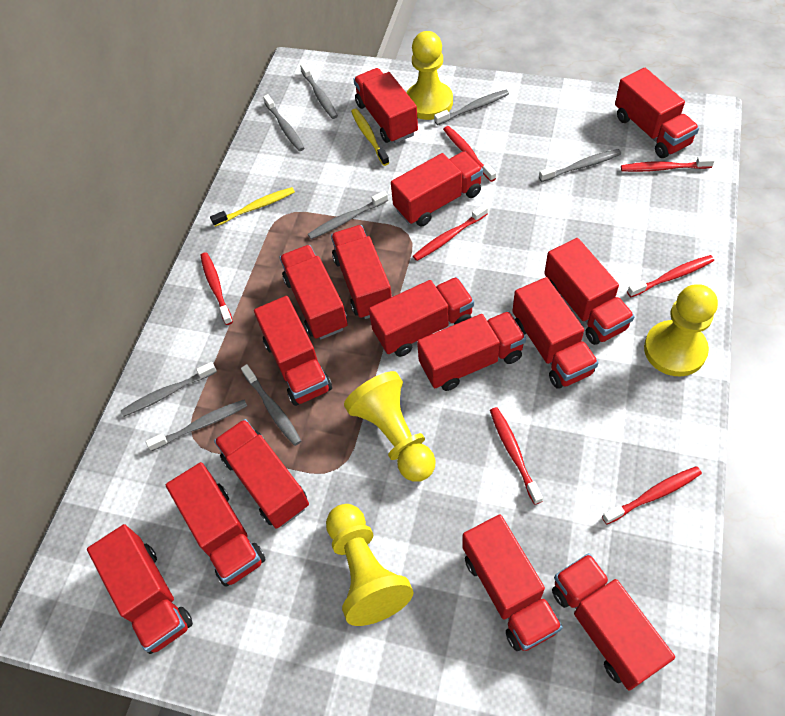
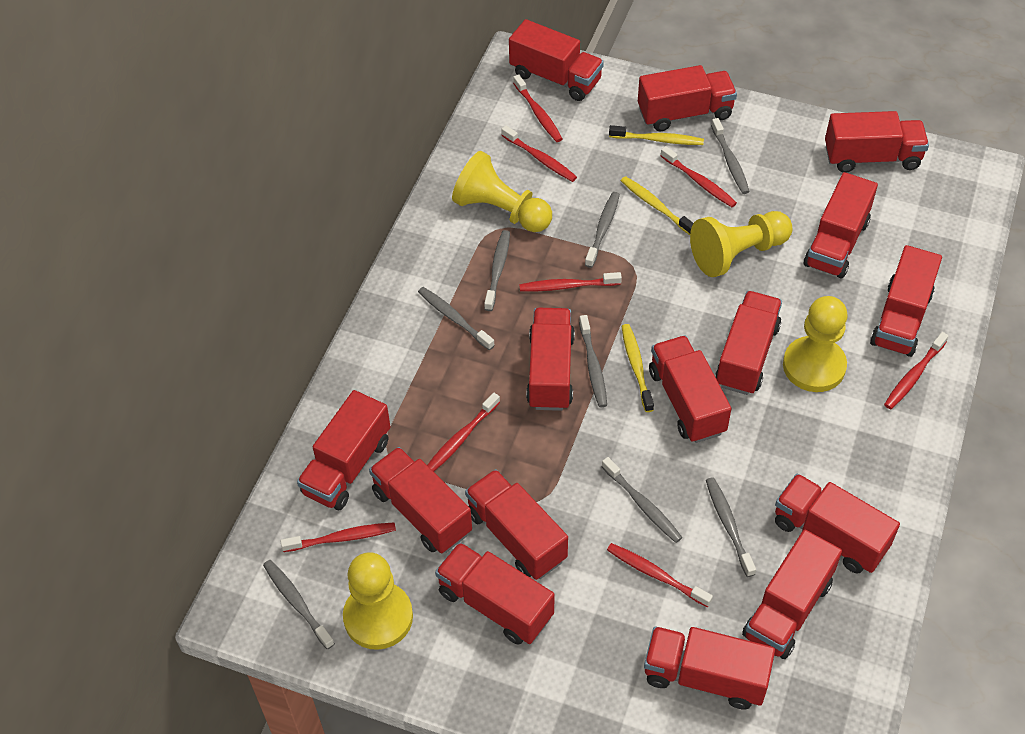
red toothbrush: [200,252,233,325] [413,205,488,261] [443,126,496,182] [490,407,543,505] [602,466,702,524] [621,156,715,172] [627,255,714,297] = 7 -> [281,522,396,552] [427,393,500,472] [501,125,577,182] [513,74,562,142] [519,272,622,292] [607,543,713,607] [661,146,737,207] [884,332,949,409] = 8
yellow toothbrush: [210,187,295,227] [351,109,389,166] = 2 -> [609,125,704,145] [621,176,694,235] [621,324,654,412] = 3

